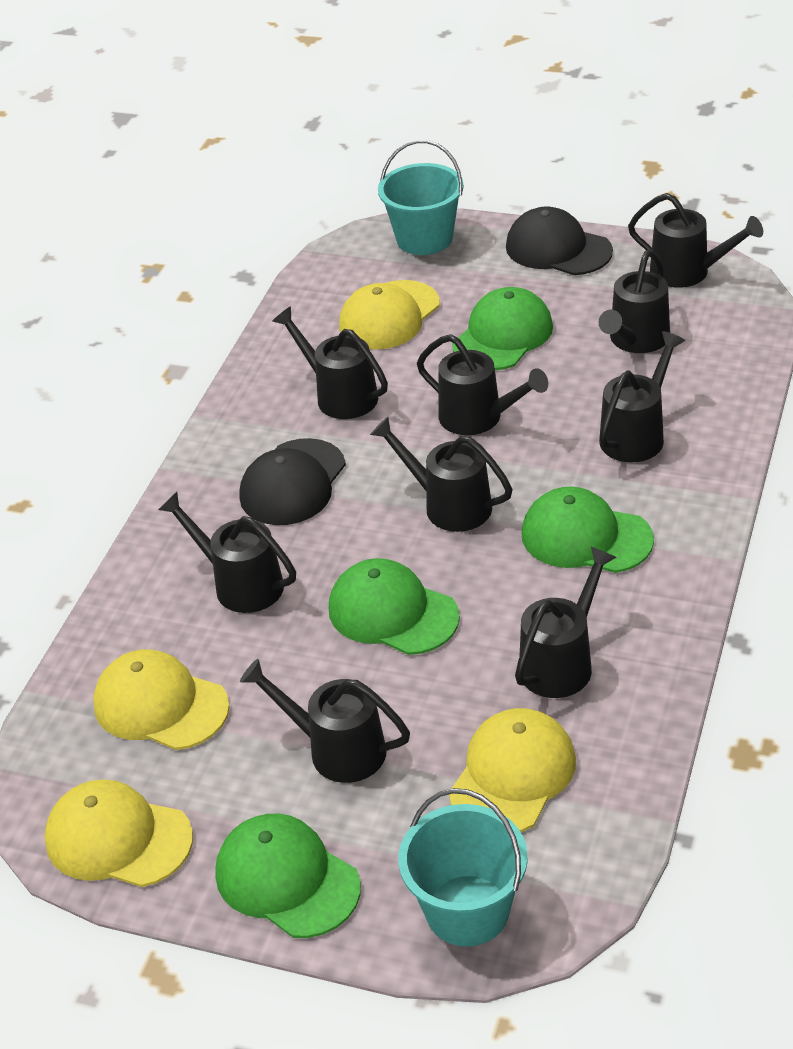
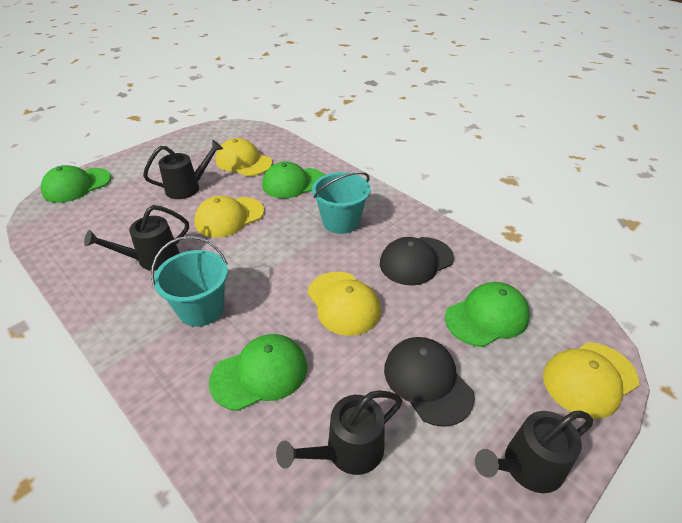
black watering can: [158,492,296,613] [240,659,410,783] [272,306,388,419] [370,417,512,532] [417,334,548,435] [515,547,617,698] [598,250,670,353] [599,331,685,462] [628,193,763,288] = 9 -> [84,205,189,271] [143,140,223,199] [276,390,403,475] [475,411,593,493] = 4

